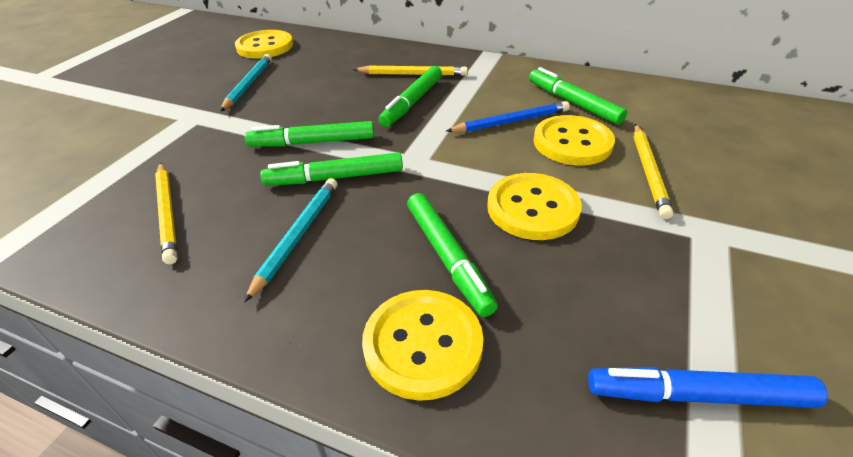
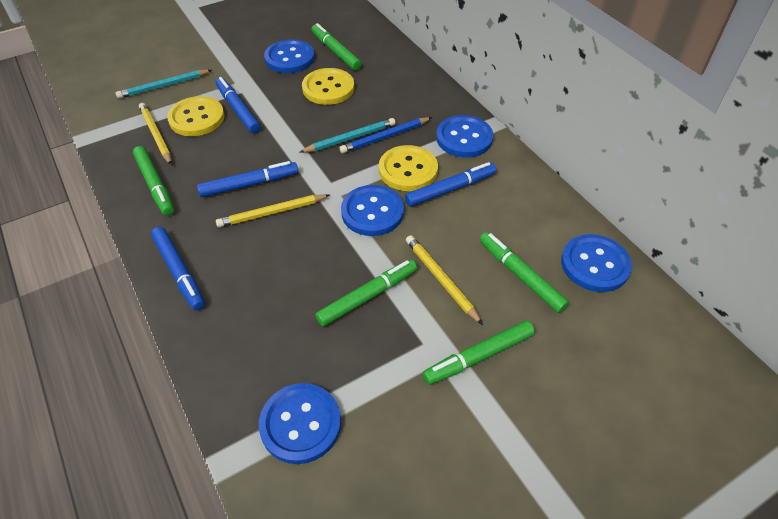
blue button: none = 0 -> [259,383,341,464] [264,39,315,73] [341,185,404,236] [436,115,493,157] [561,234,632,292] = 5
blue marker: [588,367,828,408] = 1 -> [151,227,205,310] [197,161,298,197] [216,77,260,133] [405,162,496,207] = 4
yellow button: [235,30,293,59] [362,290,484,401] [487,173,582,240] [533,115,615,165] = 4 -> [167,96,225,136] [302,68,354,105] [379,145,438,191] = 3

